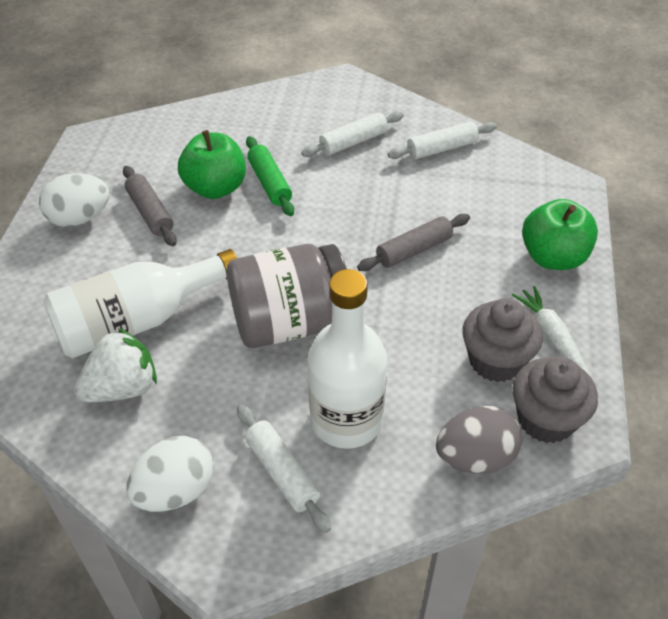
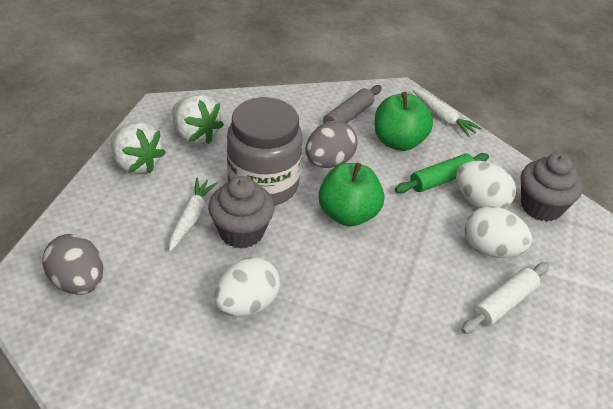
grey egg: [436,406,522,474] = 1 -> [42,234,103,295] [306,121,358,168] = 2
grey rolling pin: [123,166,177,246] [357,214,470,271] = 2 -> [316,85,382,129] = 1
white bottle: [43,249,237,358] [307,269,387,449] = 2 -> none = 0
white carrot: [512,286,590,376] = 1 -> [169,177,218,252] [412,89,482,137] = 2
white egg: [39,173,109,227] [126,436,214,512] = 2 -> [214,257,280,317] [456,161,516,209] [465,206,532,258] = 3
white rolling pin: [237,404,331,533] [301,111,404,157] [388,121,497,159] = 3 -> [462,262,549,334] = 1
white strawberry: [74,328,157,402] = 1 -> [111,122,166,173] [172,95,224,144] = 2

